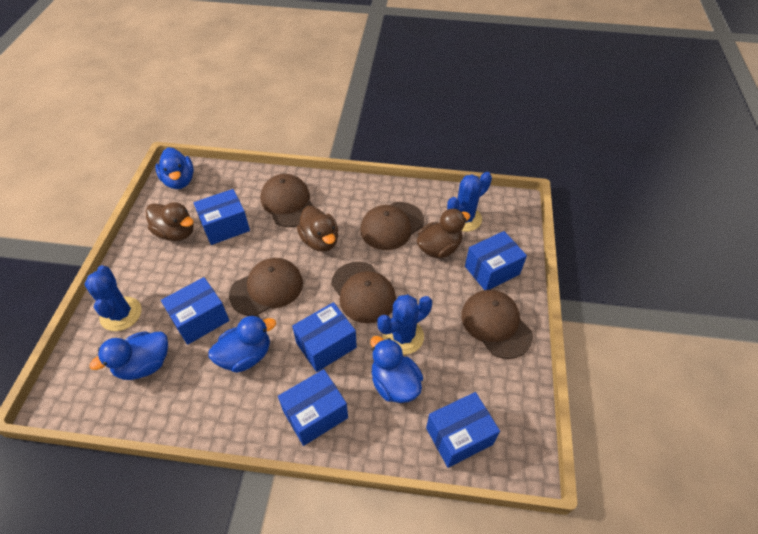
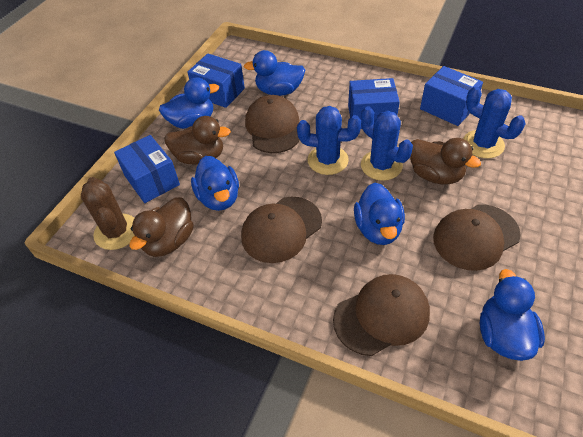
blue box: [161,277,229,345] [193,189,250,245] [278,369,348,446] [292,302,357,372] [426,392,500,468] [465,231,527,290] = 6 -> [114,135,180,203] [188,53,245,108] [348,78,400,129] [420,66,483,126] = 4
blue duck: [90,331,168,380] [155,147,194,189] [209,315,276,373] [370,336,423,403] = 4 -> [159,77,219,129] [191,156,239,211] [244,50,305,96] [354,183,405,245] [480,269,545,361] = 5
brown cactus: none = 0 -> [81,177,135,250] = 1
brown cap: [229,258,303,316] [261,174,313,227] [331,262,396,323] [360,202,424,250] [461,290,533,359] = 5 -> [241,197,322,263] [245,95,300,153] [333,274,430,356] [433,204,521,271] = 4

